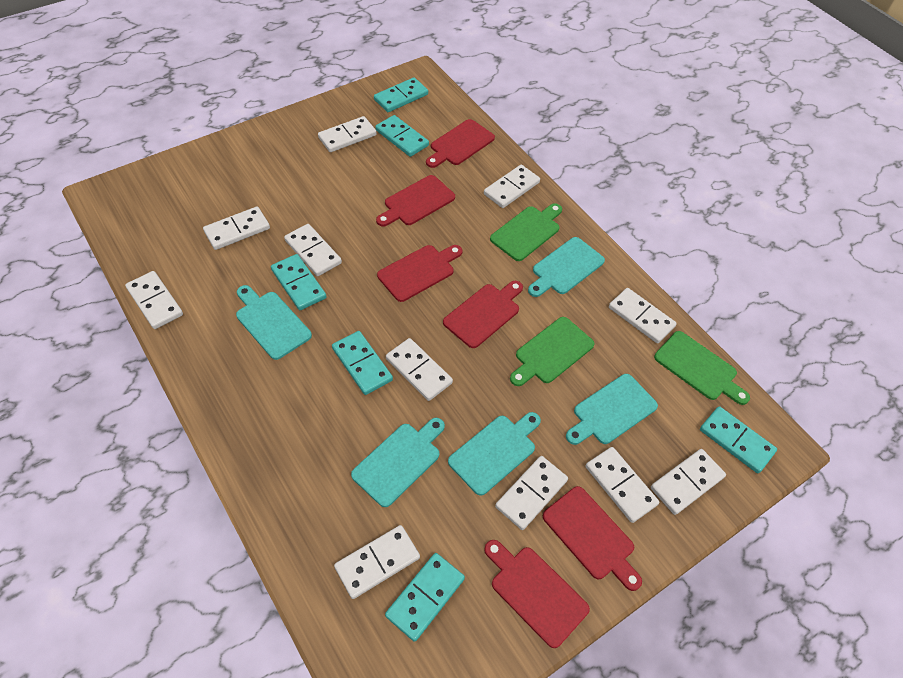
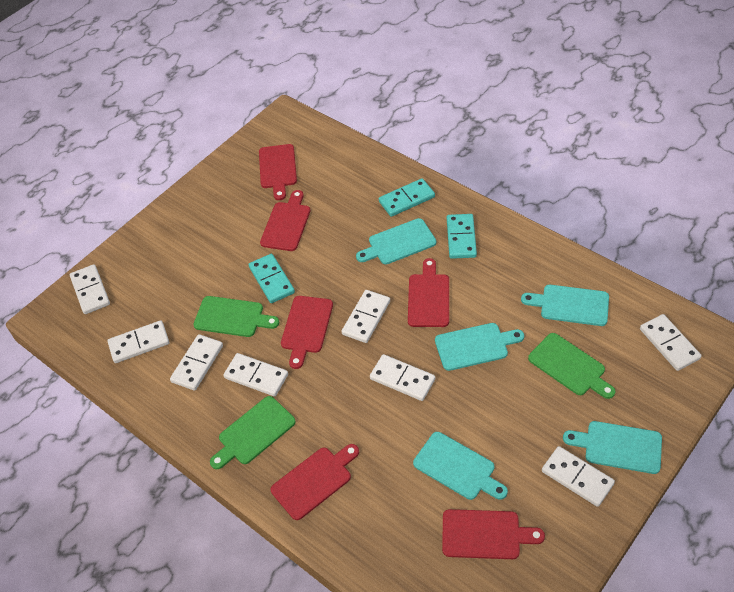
turquoise domino: [271,254,326,310] [332,331,393,395] [374,77,428,112] [375,115,429,157] [385,553,465,642] [700,406,777,473] = 6 -> [248,254,295,303] [379,178,435,217] [447,214,477,259] = 3
white domino: [125,271,183,329] [203,207,270,250] [284,224,342,276] [318,116,377,152] [334,525,420,599] [386,338,453,401] [484,165,540,208] [495,456,568,530] [586,447,659,523] [609,288,677,343] [651,449,726,515] = 11 -> [70,264,110,314] [107,320,169,363] [170,334,223,391] [224,353,288,397] [341,290,390,343] [370,354,435,401] [542,446,615,507] [640,314,701,371] = 8

